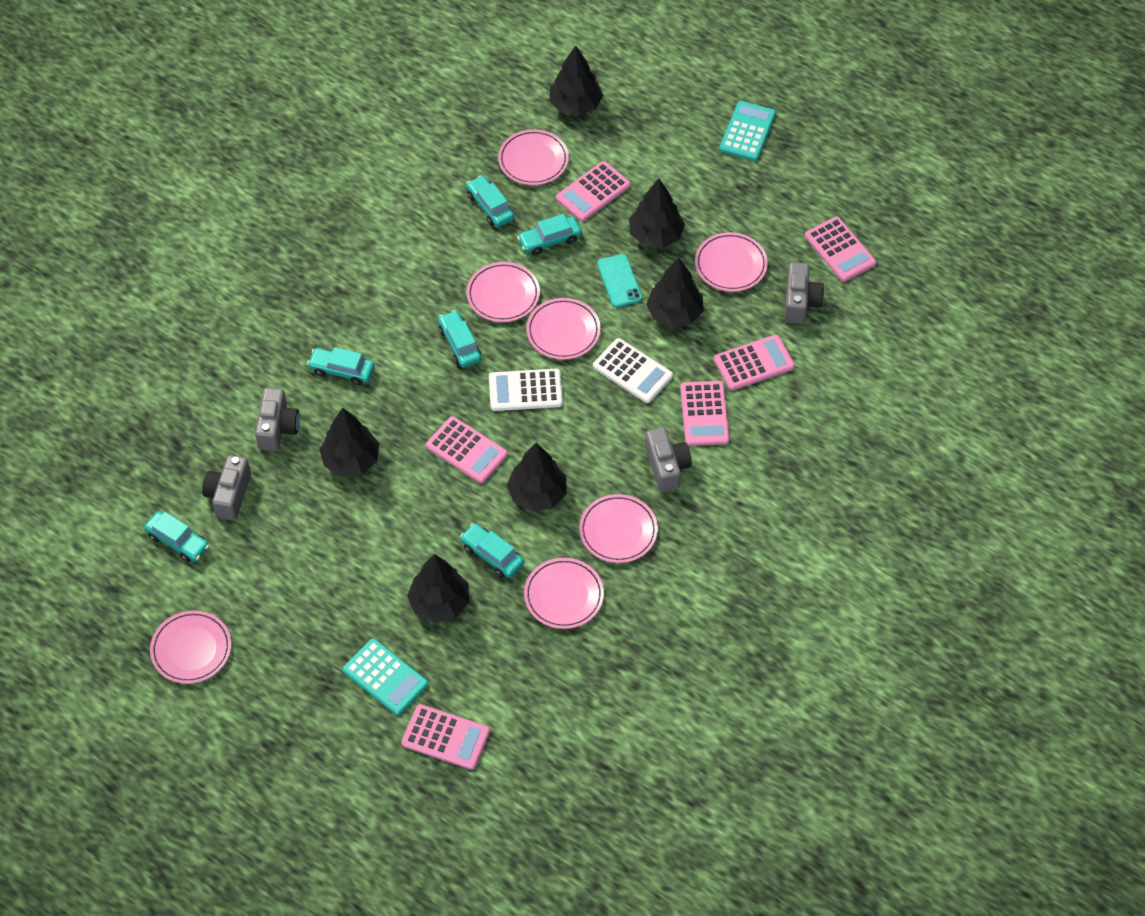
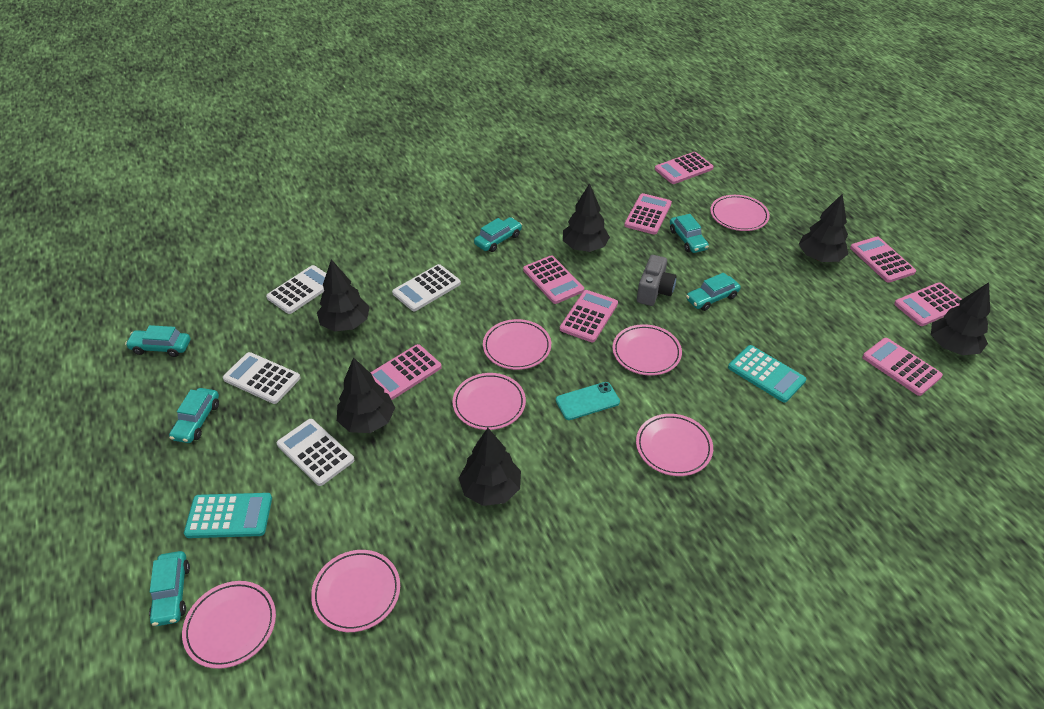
grey camera: [202,455,251,521] [255,388,300,451] [645,427,692,493] [784,262,824,324] = 4 -> [637,255,677,306] = 1
pink calculator: [401,704,490,770] [426,416,508,483] [556,161,630,222] [680,381,730,446] [714,335,795,390] [805,217,876,282] = 6 -> [370,344,442,400] [523,255,584,304] [560,290,618,342] [624,193,672,235] [655,152,714,184] [850,237,916,283] [862,338,943,396] [894,282,962,326] = 8
white calculator: [489,369,563,411] [593,338,673,403] = 2 -> [223,352,301,404] [266,265,326,314] [277,419,354,486] [392,264,461,311] = 4

